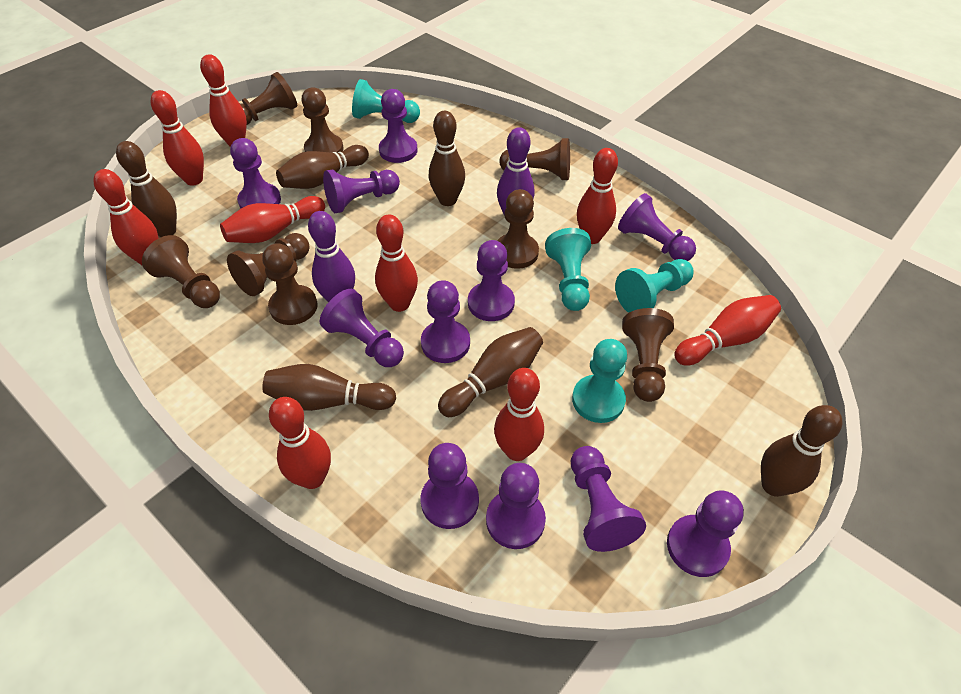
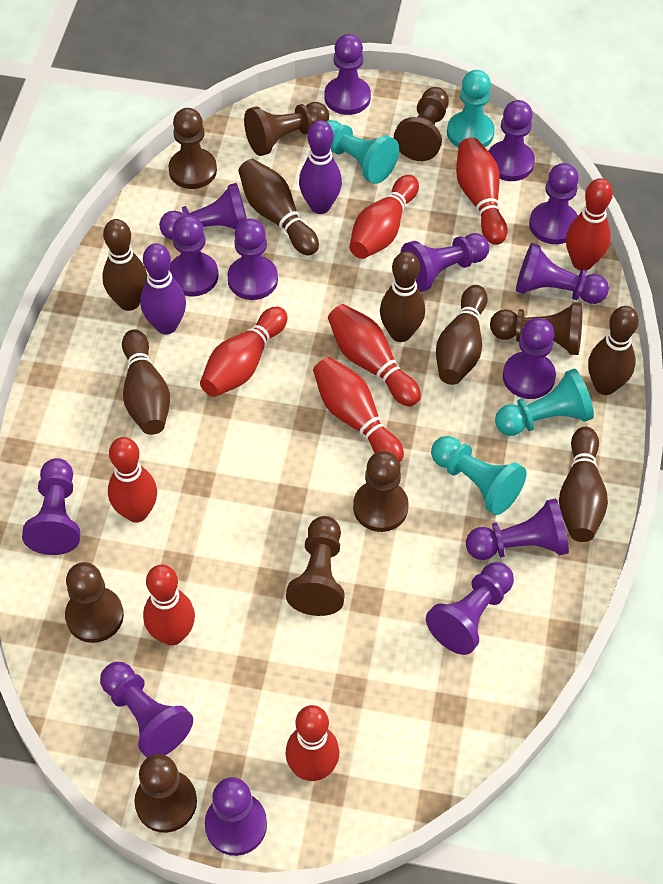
brown bowling pin: [116,141,177,237] [262,364,396,411] [276,145,369,189] [429,111,465,206] [438,327,543,417] [761,405,842,497] = 6 -> [102,219,147,311] [122,329,170,435] [238,159,319,256] [380,251,425,342] [436,285,488,385] [559,427,608,542] [588,306,639,395] = 7
purple pawn: [230,138,281,209] [320,289,404,367] [323,169,400,213] [379,89,418,163] [421,280,470,363] [421,443,479,529] [468,240,515,321] [486,463,546,549] [571,446,646,552] [618,193,696,261] [667,490,744,577] = 11 -> [22,458,80,555] [100,662,193,758] [159,183,247,240] [169,215,218,296] [205,777,267,856] [227,219,278,300] [325,34,371,115] [400,233,489,292] [426,562,514,655] [466,498,569,560] [489,100,535,181] [503,318,556,399] [516,243,609,304] [529,163,579,244] = 14

